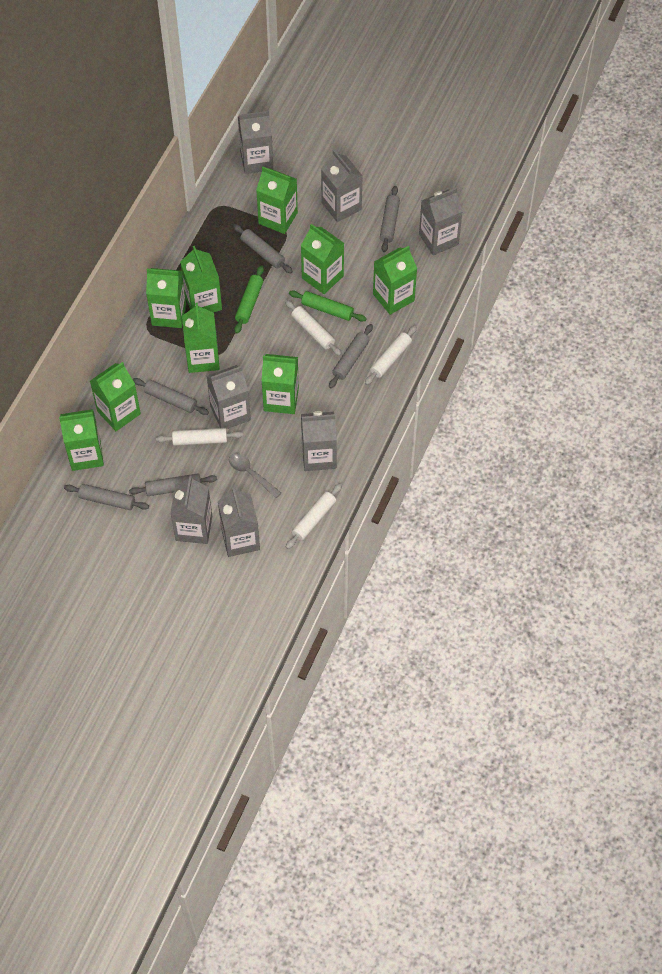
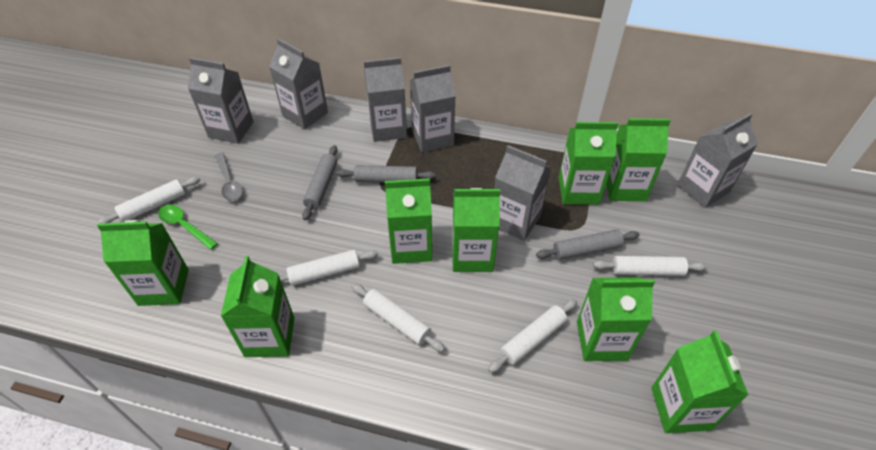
green carton: [59,409,104,471] [90,362,141,431] [146,268,186,328] [180,246,222,312] [182,303,220,373] [256,167,298,234] [262,354,299,414] [301,224,344,294] [373,246,417,315] = 9 -> [97,220,189,306] [221,256,295,357] [385,178,432,264] [452,188,500,272] [559,122,618,205] [577,277,655,361] [606,118,671,201] [651,330,749,433] = 8
green rolling pin: [235,265,264,334] [289,290,367,322] = 2 -> none = 0
green spoon: none = 0 -> [158,205,218,250] = 1
grey carton: [170,476,212,544] [207,365,251,429] [218,487,260,557] [238,111,273,174] [301,411,337,471] [321,149,363,222] [419,188,463,255] = 7 -> [188,57,254,144] [269,38,328,130] [364,57,407,142] [410,65,456,152] [494,145,551,241] [677,113,758,208] = 6
grey rolling pin: [64,484,149,510] [129,474,217,496] [133,378,209,415] [233,224,293,273] [329,324,373,388] [380,186,400,252] = 6 -> [302,145,338,220] [336,165,435,183] [536,229,640,260] = 3
white rolling pin: [156,428,243,446] [285,300,342,356] [286,483,342,549] [365,326,417,385] = 4 -> [97,177,200,224] [279,250,378,286] [351,283,445,352] [488,299,577,373] [593,256,707,276] = 5

